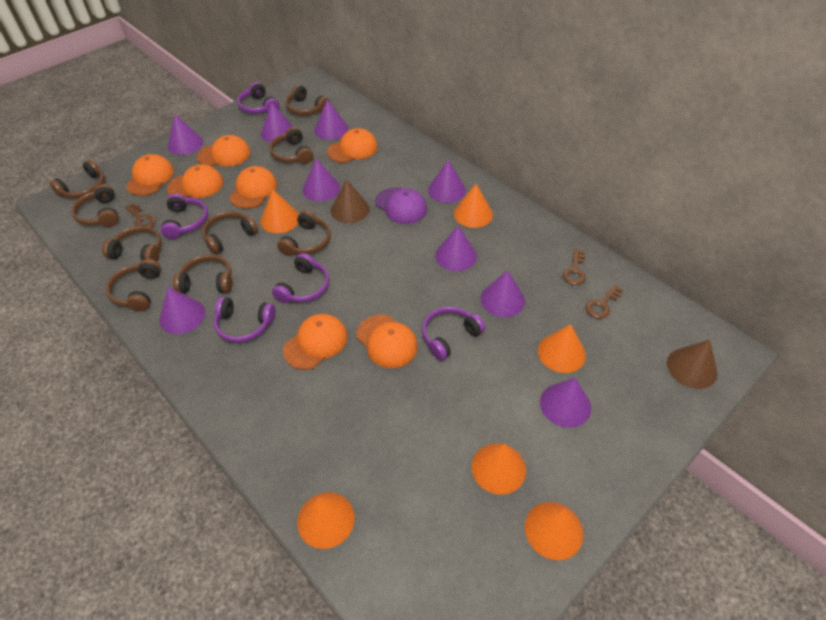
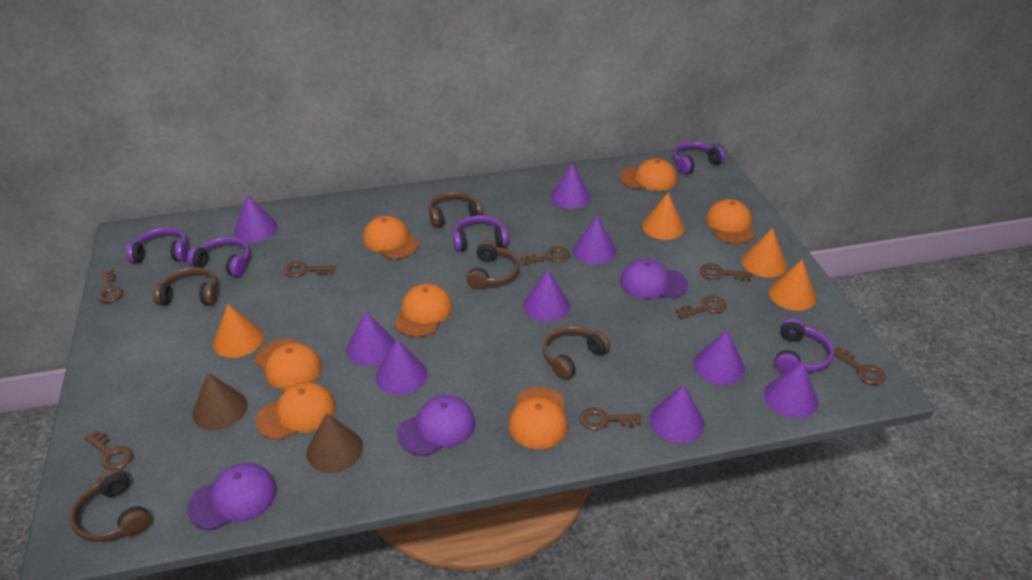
brown headphones: [49,160,105,198] [71,184,119,227] [102,226,162,262] [106,259,161,311] [173,254,232,293] [202,211,258,254] [269,127,313,164] [277,210,331,256] [285,85,330,116] = 9 -> [70,468,150,542] [153,267,218,305] [429,192,483,228] [467,241,520,290] [543,326,610,380] = 5
brown key: [125,203,156,227] [563,249,586,285] [585,284,623,319] = 3 -> [84,430,133,470] [97,269,123,303] [284,261,336,277] [521,247,570,265] [580,408,642,430] [676,296,727,319] [700,263,752,281] [834,347,886,385] = 8
orange cone: [260,190,299,233] [297,492,355,549] [454,184,493,228] [472,444,526,495] [525,502,584,560] [538,324,586,373] = 6 -> [213,304,263,358] [642,193,685,240] [742,228,787,278] [769,259,816,311] = 4
purple cap: [375,187,427,224] = 1 -> [187,463,277,530] [397,395,475,456] [620,259,688,299] = 3

